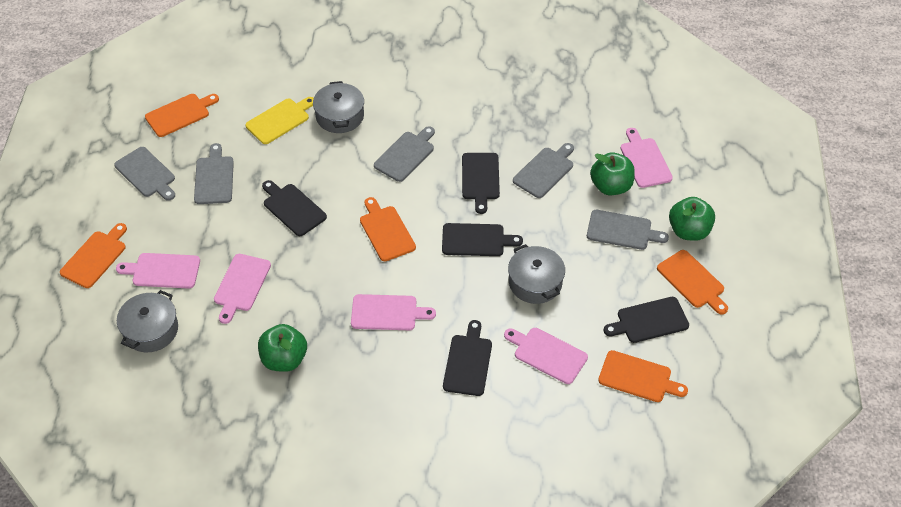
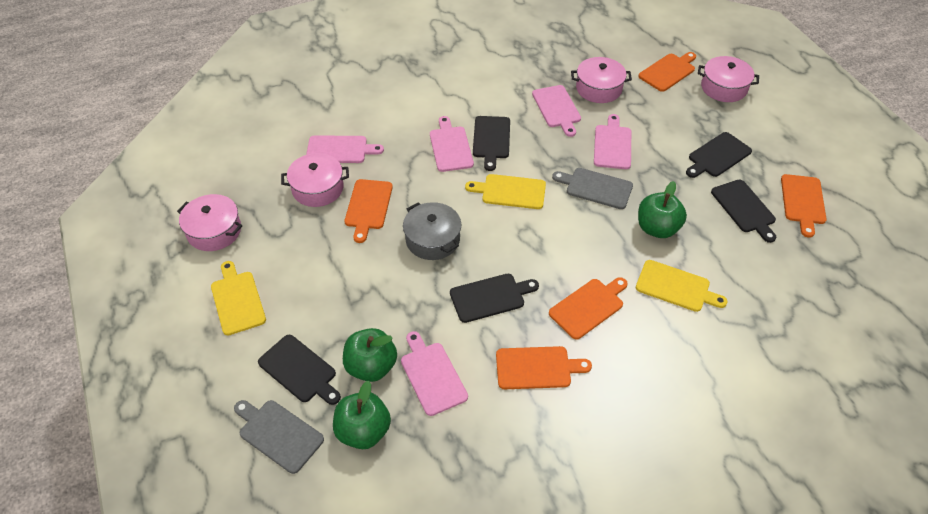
grey cutting board: [114,147,175,201] [194,143,234,204] [374,126,435,182] [513,143,574,198] [587,210,669,250] = 5 -> [234,400,324,474] [552,168,633,209] = 2
grey pot: [117,290,178,352] [313,81,364,133] [508,244,565,304] = 3 -> [403,202,461,260] = 1
pink pot: none = 0 -> [177,194,242,251] [281,153,349,207] [571,57,632,103] [698,56,759,102] = 4
yellow cutting board: [245,97,314,144] = 1 -> [211,261,266,335] [465,174,546,209] [636,260,728,312] = 3

